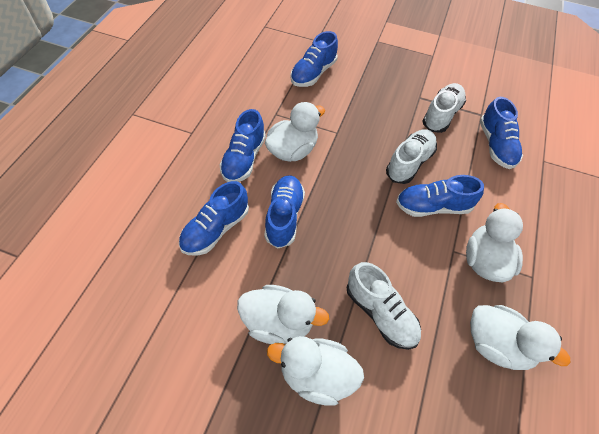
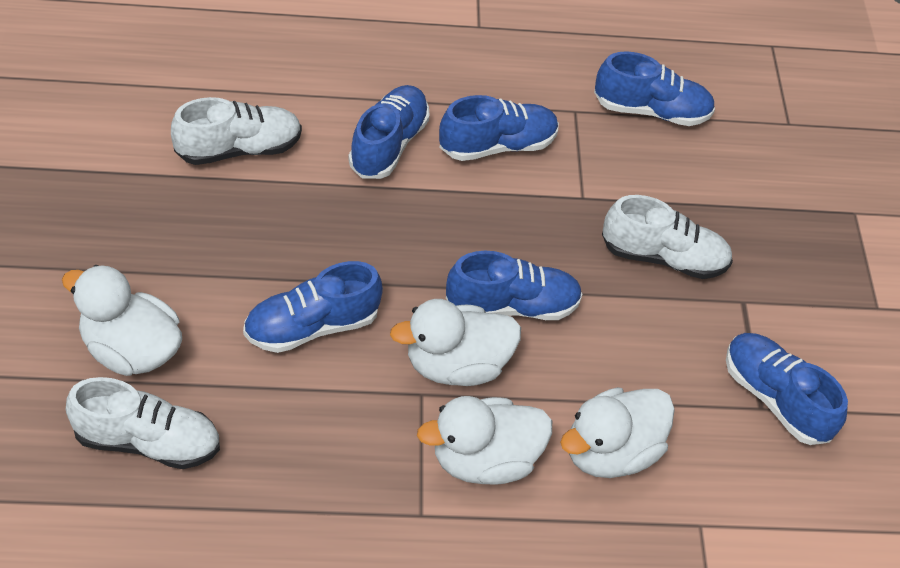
white duck: [237,285,329,344] [265,102,325,162] [267,336,364,406] [466,203,523,282] [470,305,570,370] = 5 -> [62,265,182,376] [390,299,521,386] [417,396,552,485] [560,387,675,478] = 4

